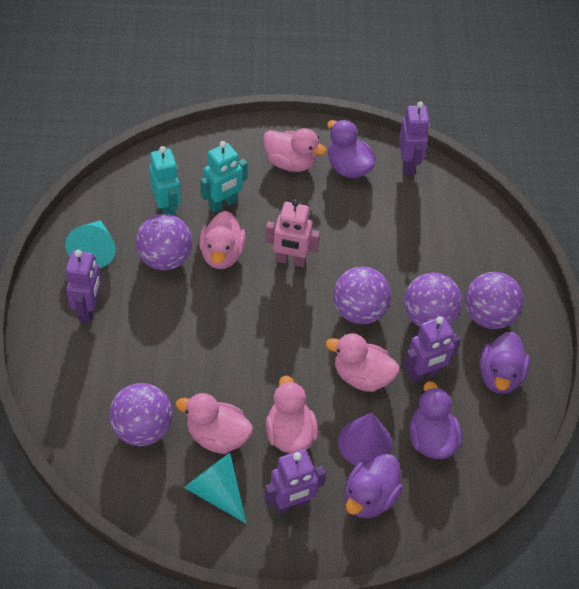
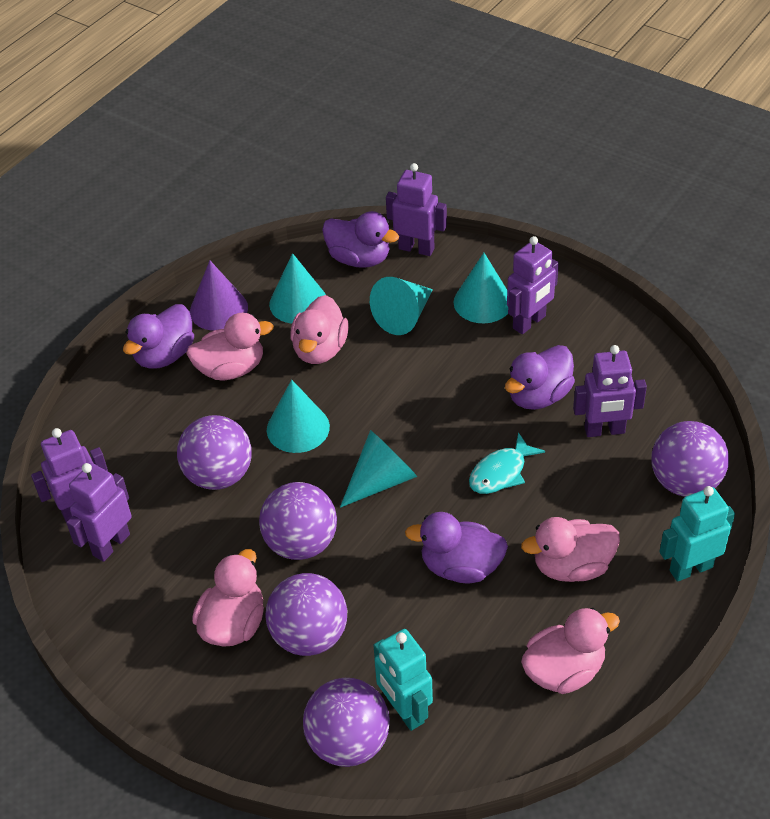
pink robot: [265,199,320,267] = 1 -> none = 0
purple robot: [66,250,102,323] [264,449,326,514] [399,102,430,175] [403,316,461,383] = 4 -> [31,428,108,522] [66,463,132,562] [386,163,447,256] [507,236,559,334] [573,345,647,437] = 5
turquoise cone: [65,220,116,268] [184,453,246,524] = 2 -> [267,380,330,453] [269,253,326,324] [340,430,417,508] [370,277,433,335] [454,253,508,323] = 5
turquoise fish: none = 0 -> [469,432,545,494] = 1

